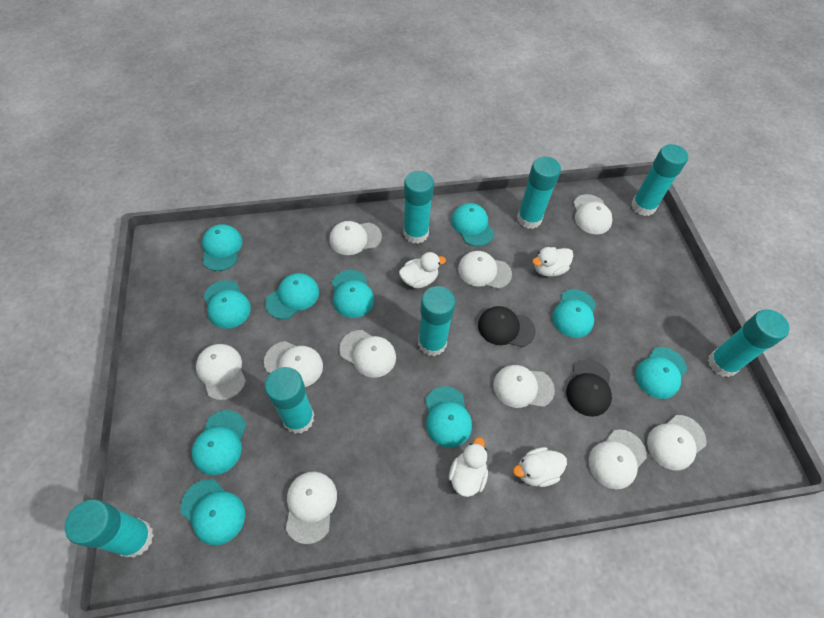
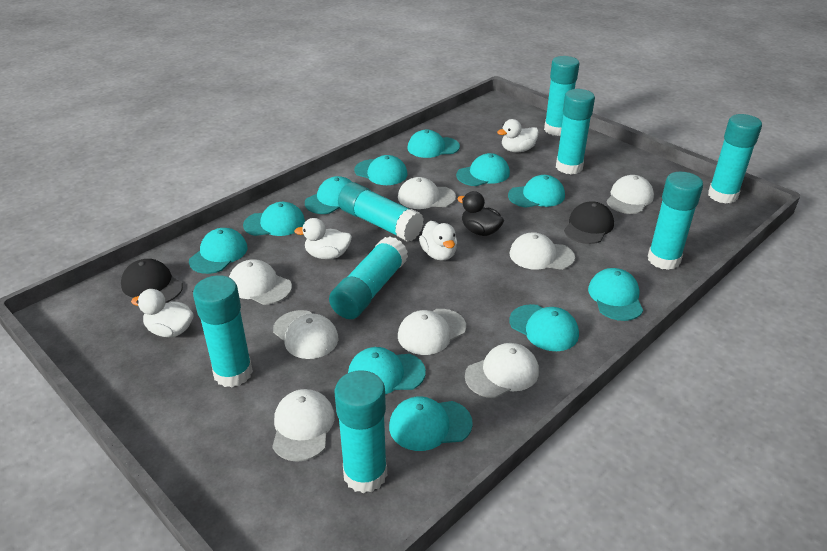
black duck: none = 0 -> [457,191,504,236] = 1
turquoise cap: [180,479,245,545] [192,410,247,475] [202,224,242,271] [204,280,251,329] [265,273,319,319] [332,270,374,318] [426,386,472,448] [451,203,494,246] [552,289,596,338] [635,347,687,399] = 10 -> [189,228,247,274] [243,202,305,236] [305,176,352,214] [348,347,426,394] [354,155,408,185] [389,396,473,451] [408,130,460,158] [456,153,510,186] [508,175,565,208] [509,304,579,351] [588,268,643,321] = 11
turquoise glue stick: [65,499,154,558] [265,367,314,434] [403,171,434,244] [418,286,455,356] [517,157,561,229] [631,144,688,216] [708,309,790,377] = 7 -> [193,275,253,387] [329,236,408,319] [335,370,387,493] [338,182,424,242] [544,56,579,136] [556,89,595,175] [648,172,703,270] [708,114,762,204] = 8
white cap: [196,344,246,400] [264,341,323,387] [286,471,337,544] [329,221,382,255] [339,330,396,378] [458,251,512,289] [493,365,555,408] [573,194,612,234] [589,429,647,490] [647,415,707,471] = 10 -> [229,259,292,305] [272,389,335,462] [273,310,338,359] [398,177,456,209] [398,309,466,355] [465,343,539,398] [509,232,575,270] [607,175,654,214] = 8

